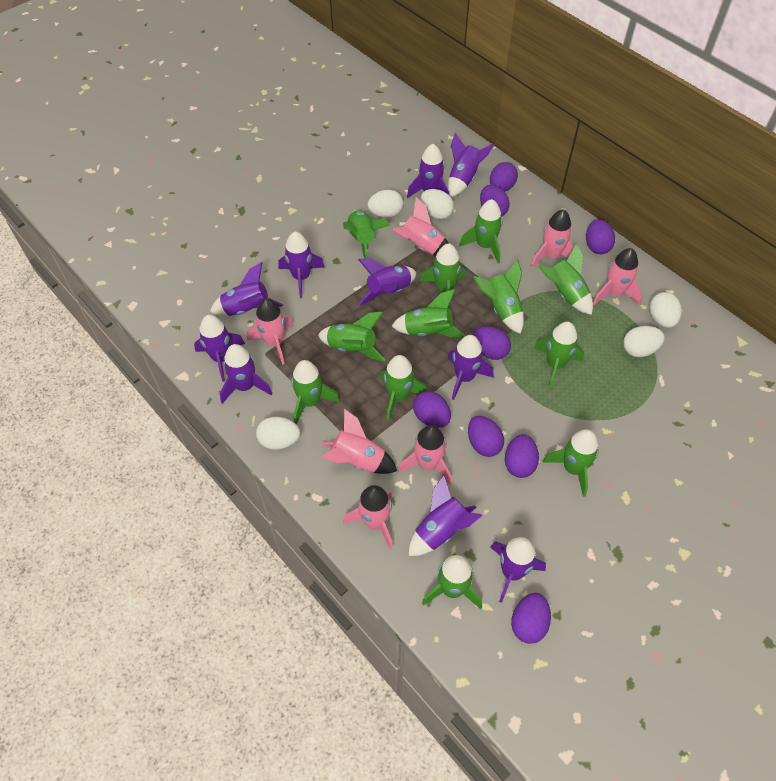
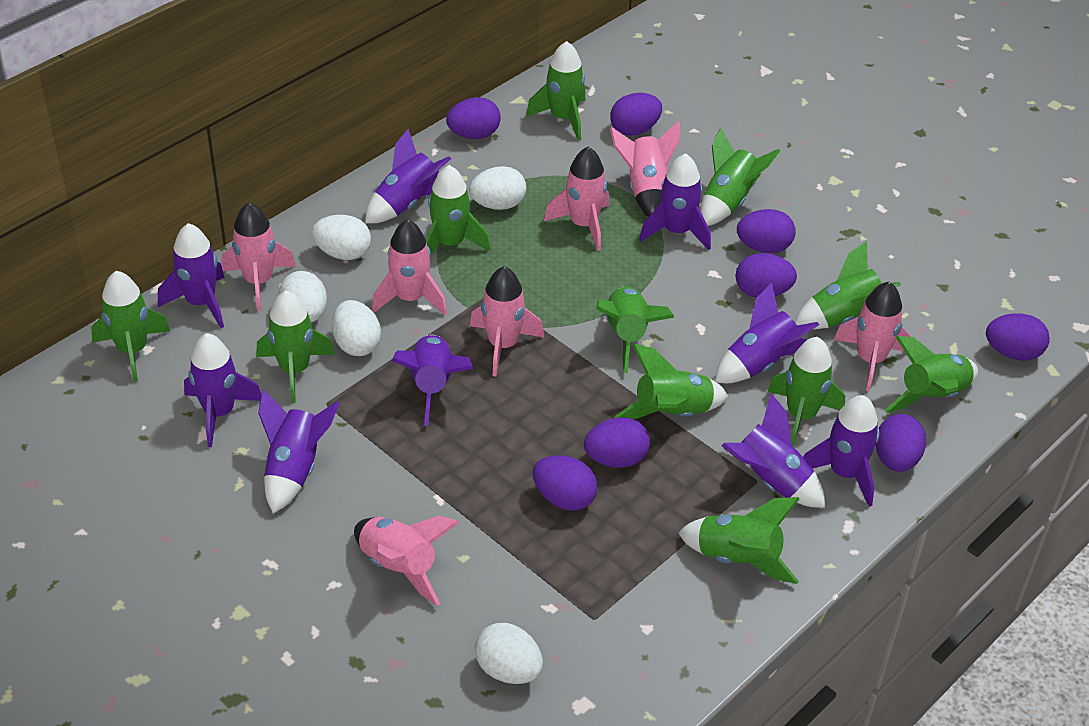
green rocket: [291,360,340,425] [318,312,386,361] [343,210,390,258] [380,355,427,421] [392,289,465,337] [420,243,466,309] [422,554,482,609] [459,199,503,264] [473,259,524,334] [534,322,584,388] [539,243,593,315] [543,429,599,497] = 12 -> [91,271,170,382] [256,291,335,403] [426,165,491,255] [526,41,586,141] [596,287,674,373] [614,344,729,419] [678,497,799,584] [700,128,780,226] [768,337,845,447] [795,241,901,330] [884,336,978,413] = 11
purple rocket: [194,315,245,382] [210,262,283,316] [220,344,273,404] [278,232,325,298] [358,258,417,305] [407,144,449,198] [409,475,482,556] [447,335,494,400] [448,132,494,197] [490,537,546,603] = 10 -> [158,223,225,328] [184,333,261,447] [258,389,340,513] [365,129,451,223] [392,335,474,426] [639,153,711,250] [715,283,819,383] [722,393,825,508] [803,395,879,507] = 9

